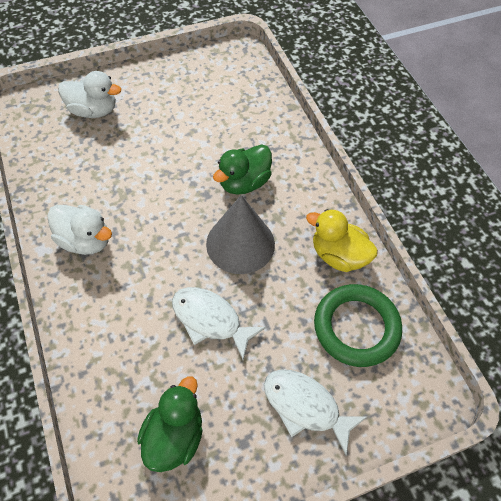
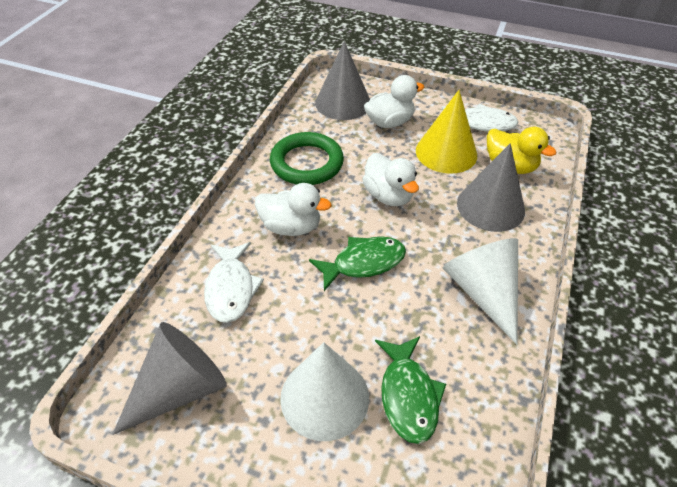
green duck: [137,376,203,472] [213,144,272,195] = 2 -> none = 0
green fish: none = 0 -> [309,237,406,291] [375,336,446,444] = 2
grey cone: [206,195,275,274] = 1 -> [112,322,227,435] [315,41,370,120] [457,143,525,232] = 3
white cone: none = 0 -> [280,342,369,441] [443,238,518,345] = 2
white duck: [47,205,112,255] [58,71,121,118] = 2 -> [255,183,332,236] [362,153,419,206] [364,75,424,128] = 3
yellow cone: none = 0 -> [416,90,477,174] = 1

